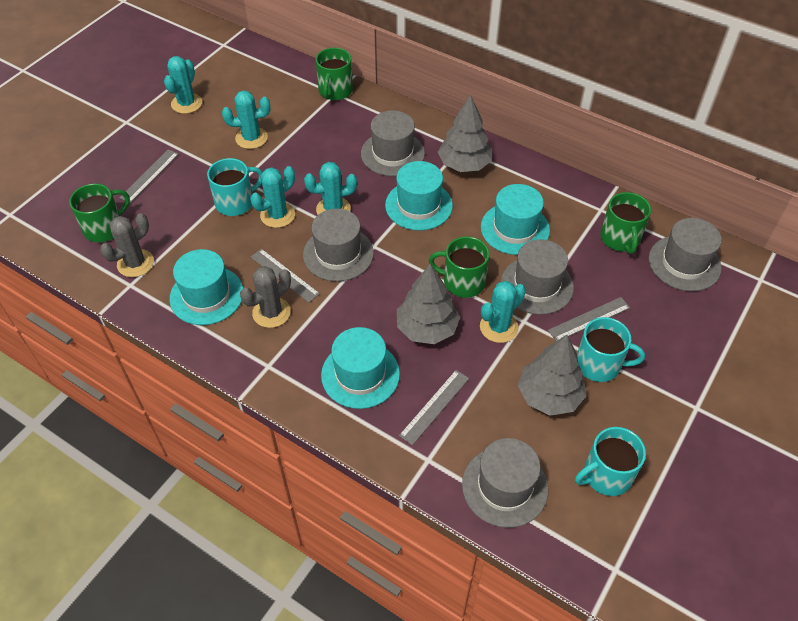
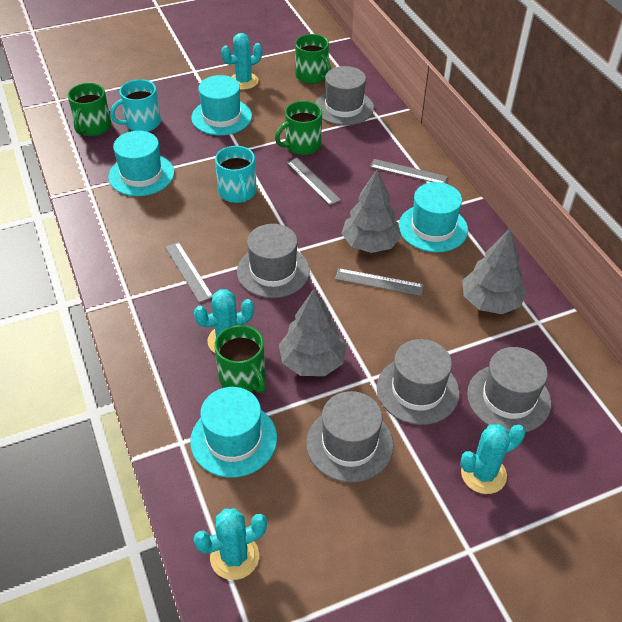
grey cactus: [100,213,154,277] [240,266,291,328] = 2 -> none = 0
turquoise cactus: [164,56,202,114] [222,90,270,149] [251,166,295,228] [304,162,357,215] [480,281,526,343] = 5 -> [194,289,254,353] [194,508,267,580] [221,33,262,90] [460,424,525,494] = 4
turquoise mug: [207,158,263,216] [575,427,646,496] [577,317,645,382] = 3 -> [110,79,161,132] [215,146,257,203] = 2

